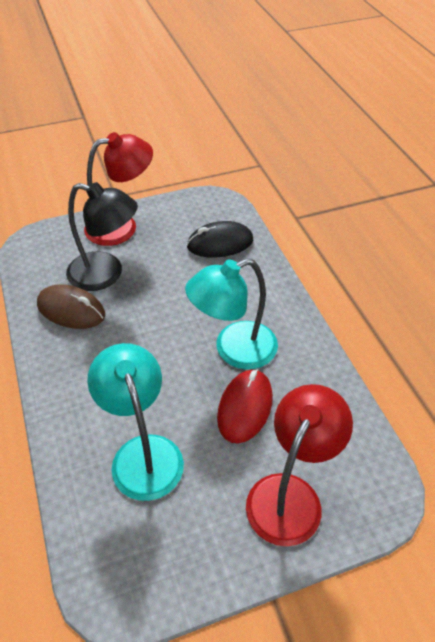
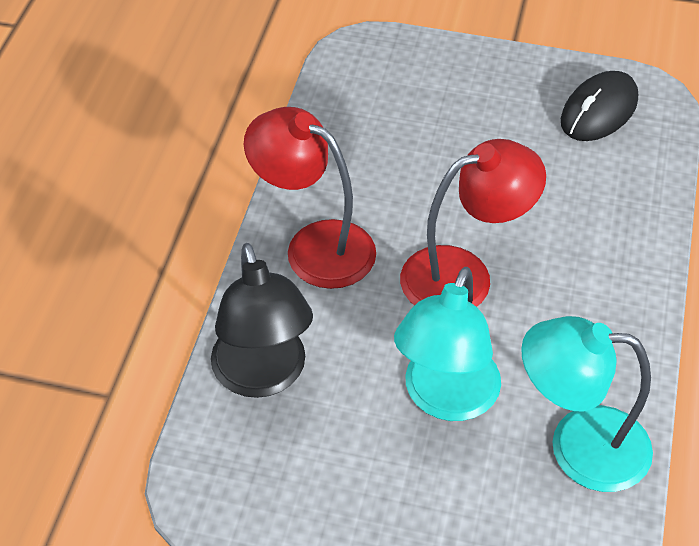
brown mouse: [37,284,105,329] = 1 -> none = 0
red mouse: [217,369,273,443] = 1 -> none = 0

